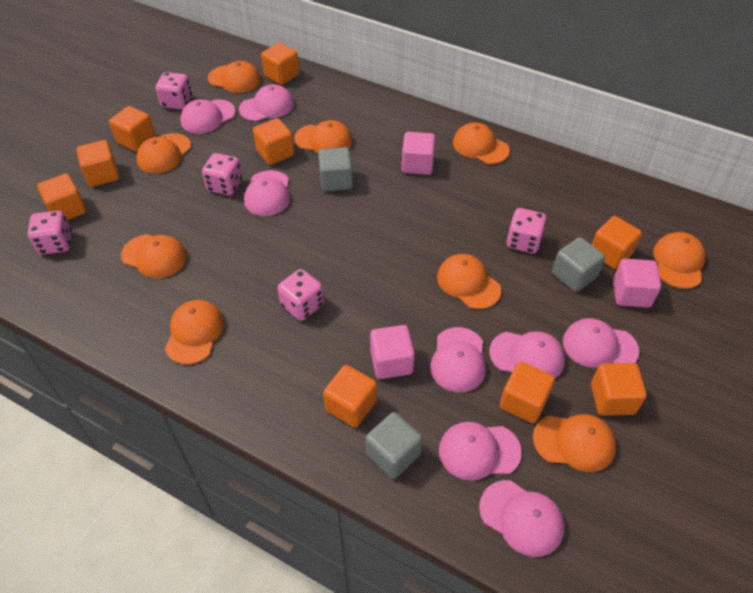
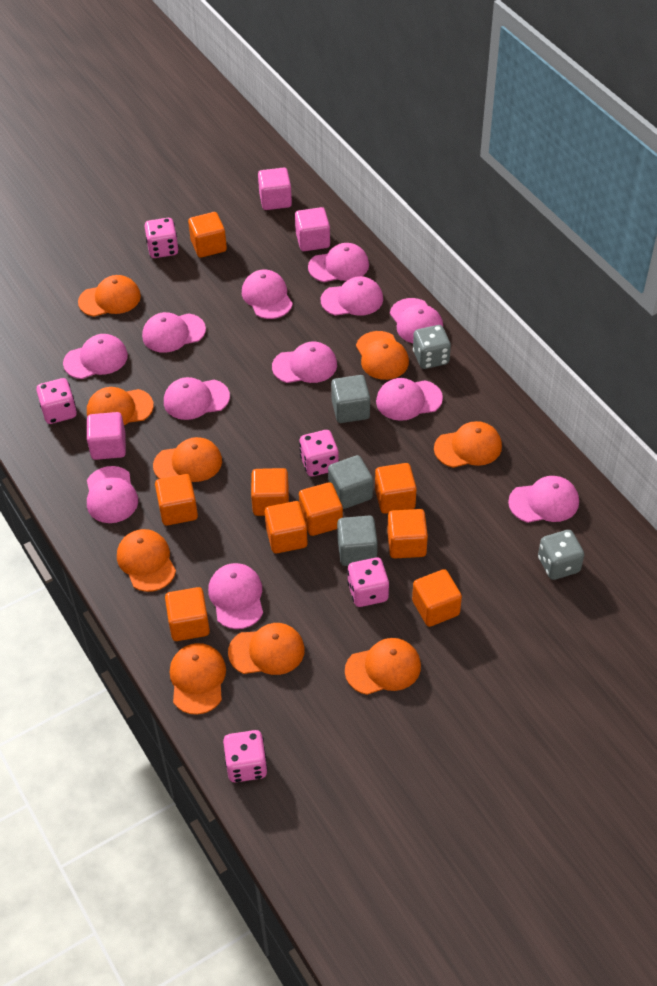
grey dice: none = 0 -> [413,325,451,369] [538,530,584,580] = 2
pink cap: [180,99,236,134] [239,84,294,121] [244,170,290,216] [430,327,486,392] [439,422,522,481] [479,480,565,557] [489,331,565,378] [563,318,639,368] = 8 -> [63,334,128,379] [87,466,138,523] [142,312,206,353] [164,377,230,420] [208,563,263,629] [242,270,293,319] [272,341,337,383] [308,243,369,282] [321,276,383,316] [376,378,443,421] [390,298,443,343] [508,476,579,523] = 12

